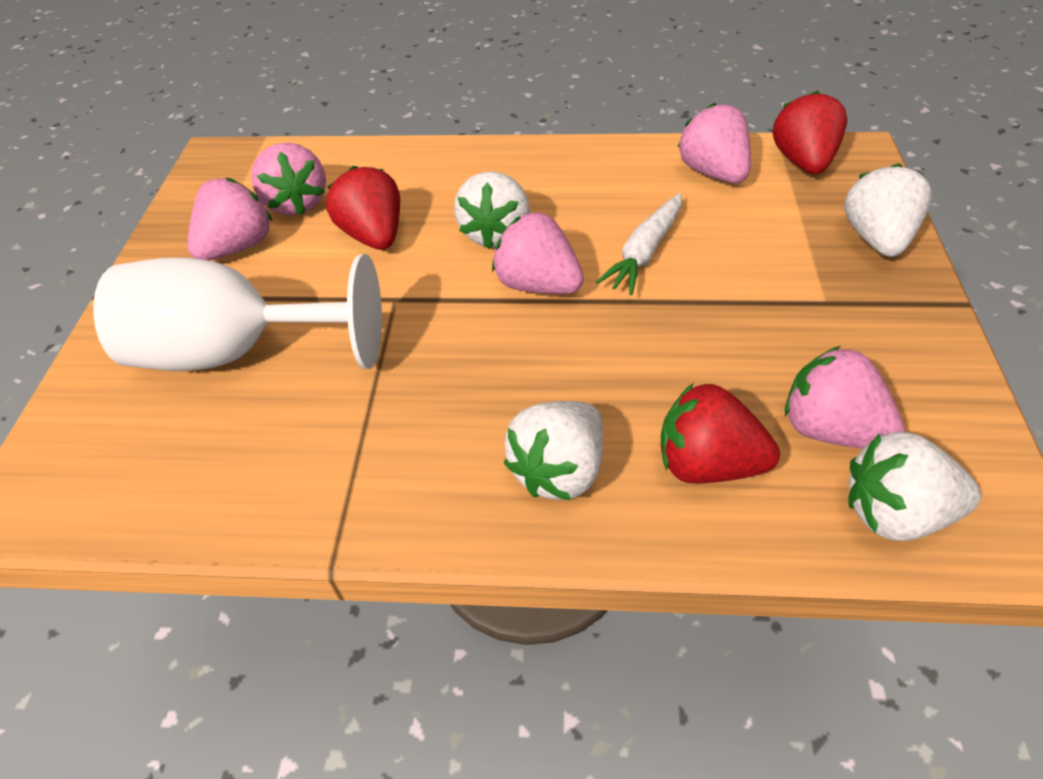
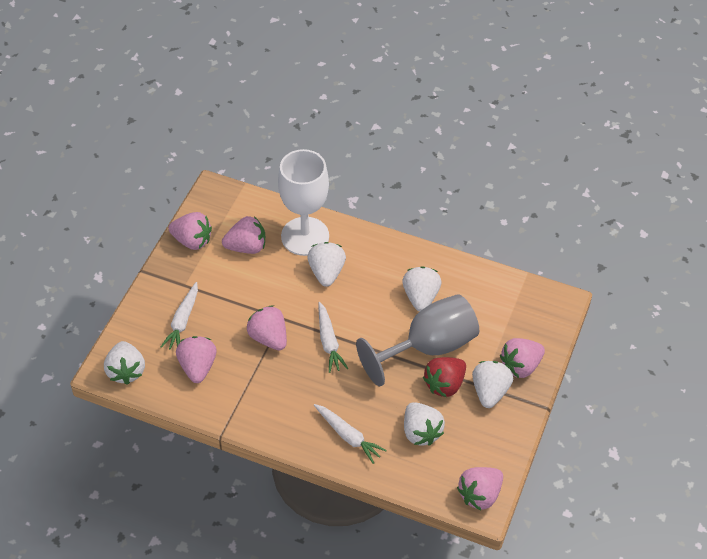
grey goblet: none = 0 -> [356,294,479,387] = 1
pink strawberry: [188,177,273,261] [251,142,326,215] [492,212,584,294] [678,103,751,183] [785,346,905,449] = 5 -> [168,212,212,250] [176,336,217,383] [222,216,265,254] [246,305,287,350] [457,467,503,510] [500,338,545,378] = 6
red strawberry: [326,166,400,250] [661,383,780,484] [773,90,847,174] = 3 -> [423,357,466,397] = 1
white carrot: [596,193,682,295] = 1 -> [161,282,198,349] [314,404,387,464] [319,302,348,373] = 3
white strawberry: [454,171,530,250] [504,401,603,500] [844,163,932,257] [848,431,981,541] = 4 -> [104,341,145,385] [307,242,346,287] [402,267,441,312] [404,402,445,446] [472,361,513,408] = 5

